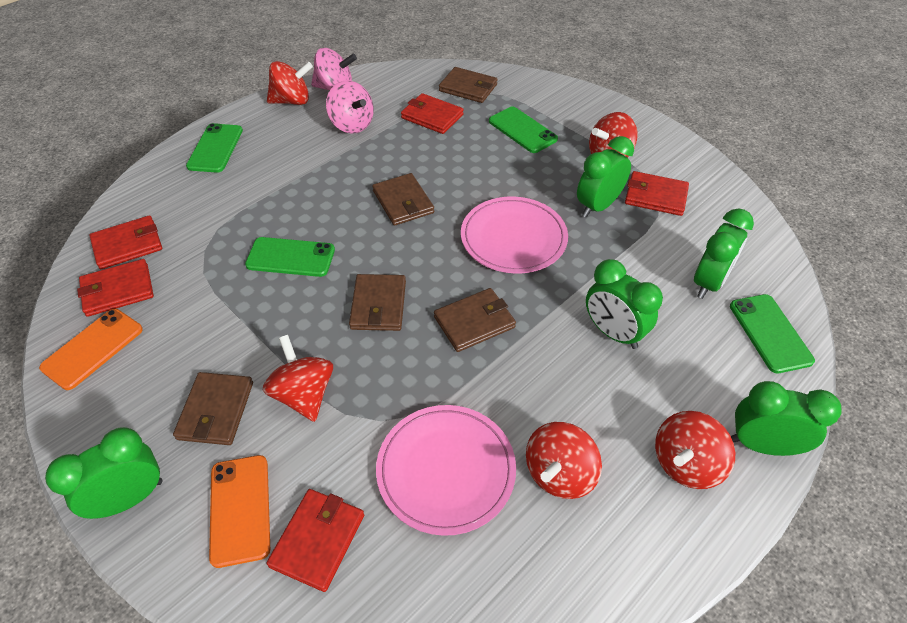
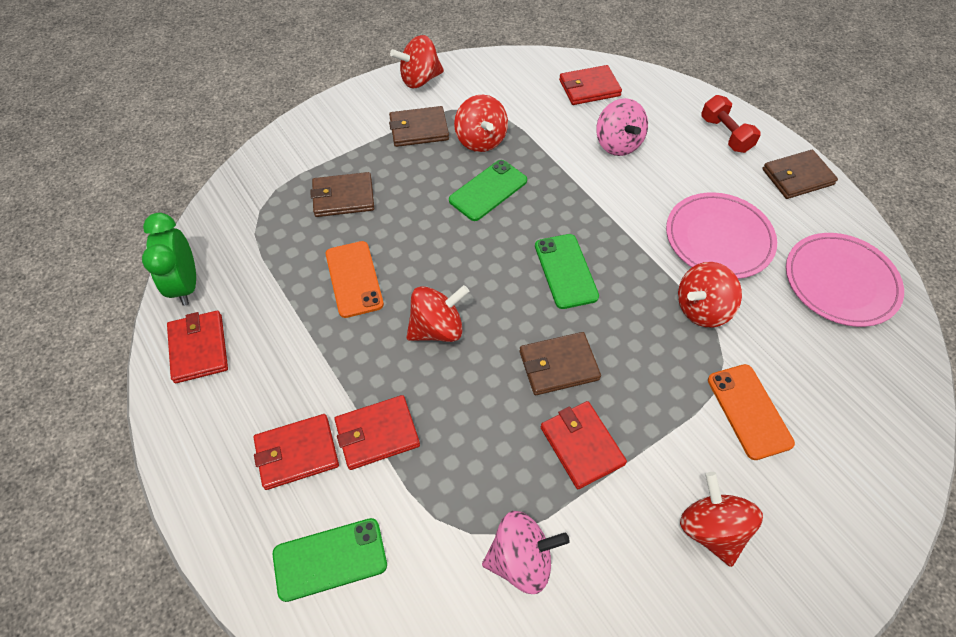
brown wallet: [173,372,253,445] [349,274,406,331] [372,173,434,226] [434,288,516,352] [439,67,498,103] = 5 -> [310,172,374,217] [389,106,449,147] [519,332,601,395] [762,150,838,199] = 4
green clock: [45,427,162,519] [577,136,634,218] [586,259,663,349] [694,208,754,299] [731,381,841,456] = 5 -> [142,213,196,306] = 1
green phone: [186,123,243,173] [245,237,335,277] [489,107,558,153] [730,294,815,373] = 4 -> [273,518,387,602] [449,160,527,221] [535,234,599,309] = 3
red dumbbell: none = 0 -> [701,95,761,153] = 1

